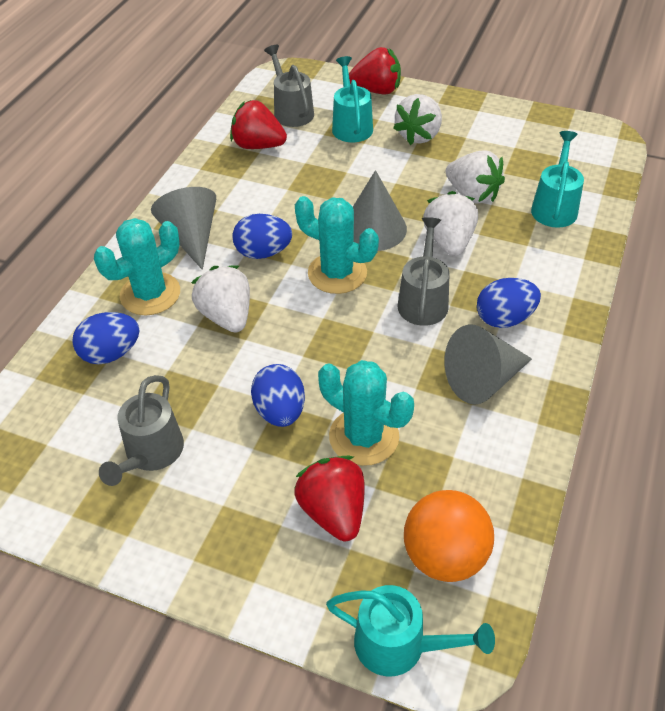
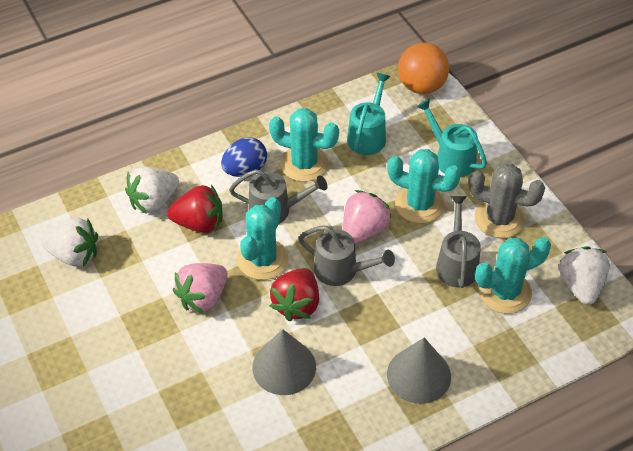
blue egg: [72,312,140,364] [232,214,292,259] [251,364,305,427] [477,278,541,328] = 4 -> [221,137,267,177] = 1
grey cactus: none = 0 -> [468,164,545,238] = 1
grey cone: [151,187,216,270] [353,170,407,251] [445,324,532,405] = 3 -> [252,329,316,395] [387,337,451,404] = 2
pink strawberry: none = 0 -> [173,263,227,313] [343,190,392,244] = 2
red strawberry: [230,100,287,149] [295,456,365,541] [349,47,401,94] = 3 -> [167,185,223,233] [270,268,319,321] = 2
turquoise cactus: [94,218,180,316] [295,196,379,294] [318,360,414,466] = 3 -> [237,197,289,280] [269,108,339,182] [387,149,461,223] [475,237,551,314] = 4
turquoise watering can: [326,585,495,676] [332,56,373,143] [531,131,584,228] = 3 -> [347,73,391,155] [416,99,487,177] = 2
white strawberry: [191,266,250,333] [393,94,442,145] [423,191,478,256] [446,151,505,204] = 4 -> [41,218,98,267] [125,167,179,214] [559,247,610,305] = 3

